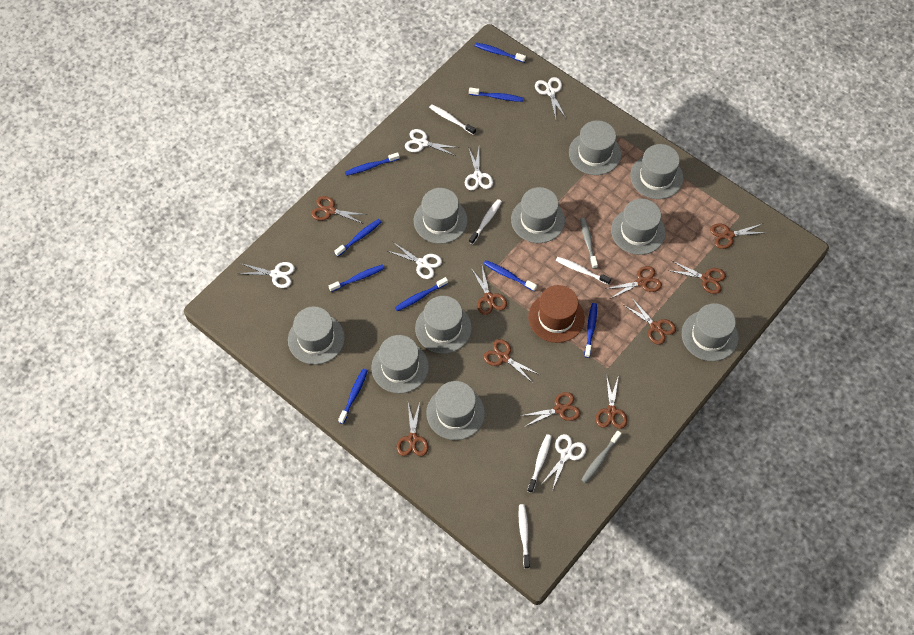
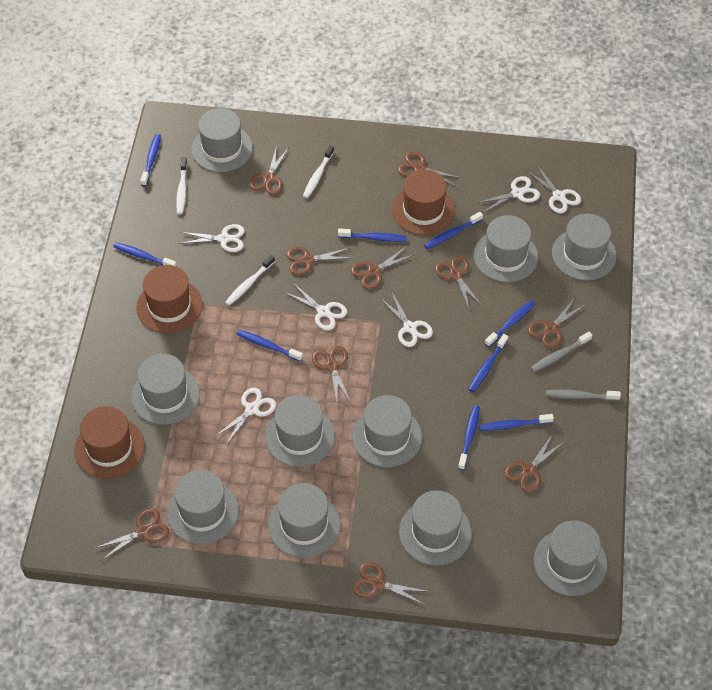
brown hat: [528,285,585,343] = 1 -> [74,406,145,479] [136,265,203,333] [392,169,455,235] = 3
white toothbrush: [429,104,476,135] [469,199,502,244] [519,504,530,569] [527,434,552,493] [556,257,611,285] = 5 -> [176,157,188,214] [225,255,275,306] [303,145,334,198] = 3

